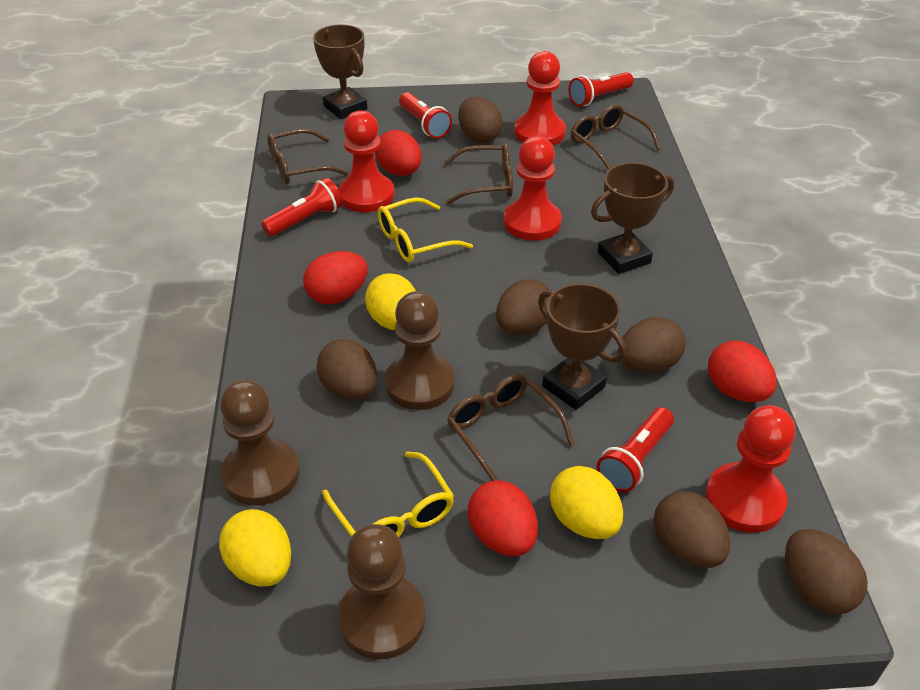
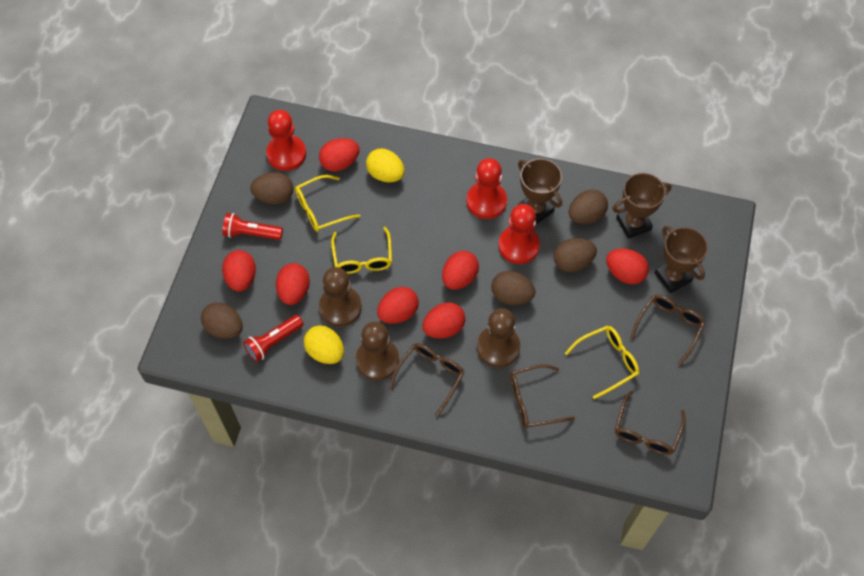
brown egg: [317,339,377,401] [458,97,503,143] [496,279,550,335] [618,317,686,373] [653,491,730,568] [785,529,868,615] = 6 -> [201,302,243,339] [250,172,294,204] [491,271,536,305] [553,238,597,272] [569,190,608,224] = 5
red egg: [303,251,368,304] [375,130,422,176] [468,480,538,556] [708,341,777,402] = 4 -> [222,250,256,291] [276,263,310,305] [319,138,360,172] [377,287,419,324] [422,303,465,338] [442,251,479,289] [606,248,649,284] = 7
red flashlight: [261,178,343,237] [399,92,452,138] [569,72,634,106] [597,407,674,492] = 4 -> [223,213,283,240] [243,315,303,362] = 2
red pawn: [338,110,395,212] [504,136,562,241] [514,51,566,145] [705,405,795,533] = 4 -> [266,110,306,171] [466,158,507,219] [498,204,540,264] = 3
yellow egg: [219,509,291,587] [365,273,416,330] [550,466,623,539] = 3 -> [304,325,344,364] [366,148,405,182] = 2
yellow glasses: [322,451,454,538] [378,197,473,263] = 2 -> [295,175,360,232] [331,227,392,274] [565,326,639,399] = 3

